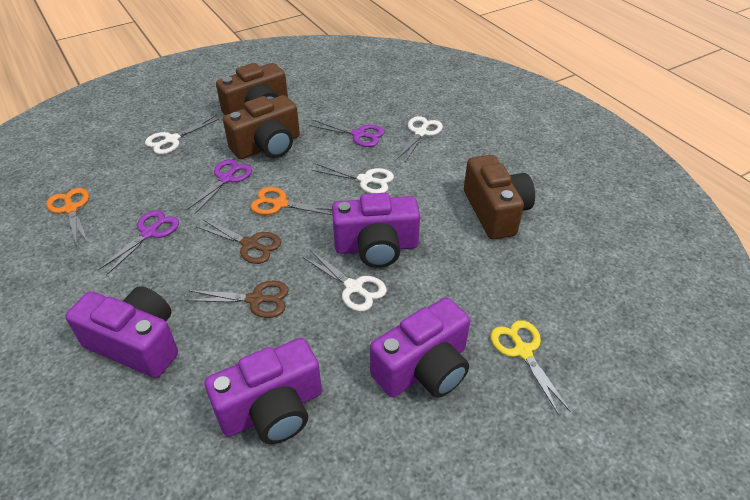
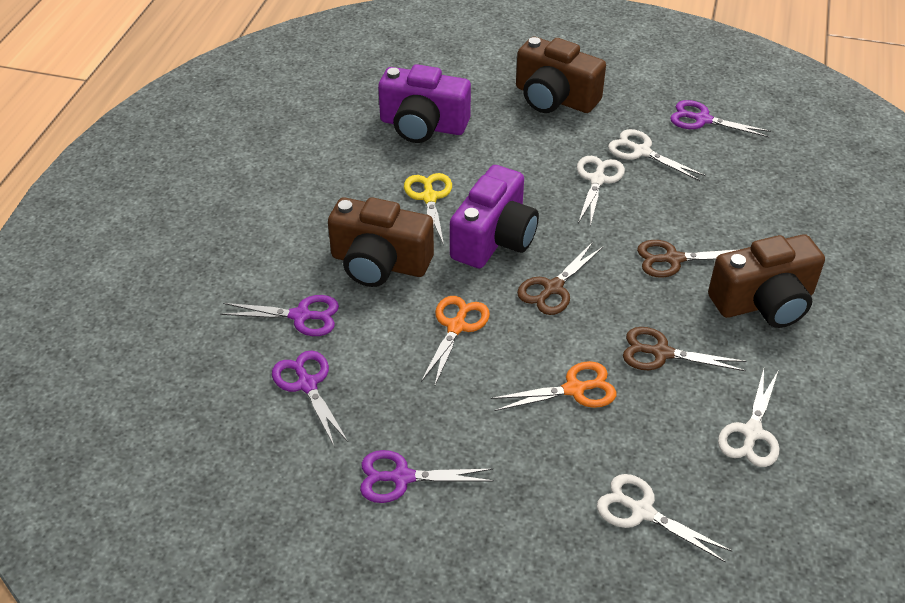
brown scissors: [185,280,289,318] [196,219,281,264] = 2 -> [517,242,603,315] [623,327,746,371] [637,240,740,278] = 3
purple camera: [65,286,178,378] [205,338,322,444] [332,193,420,268] [370,297,470,398] = 4 -> [378,64,471,143] [450,165,539,269] = 2
purple scissors: [98,210,179,276] [186,159,252,214] [309,120,384,147] = 3 -> [220,295,339,336] [272,351,348,446] [360,450,494,503] [670,100,771,137] = 4

